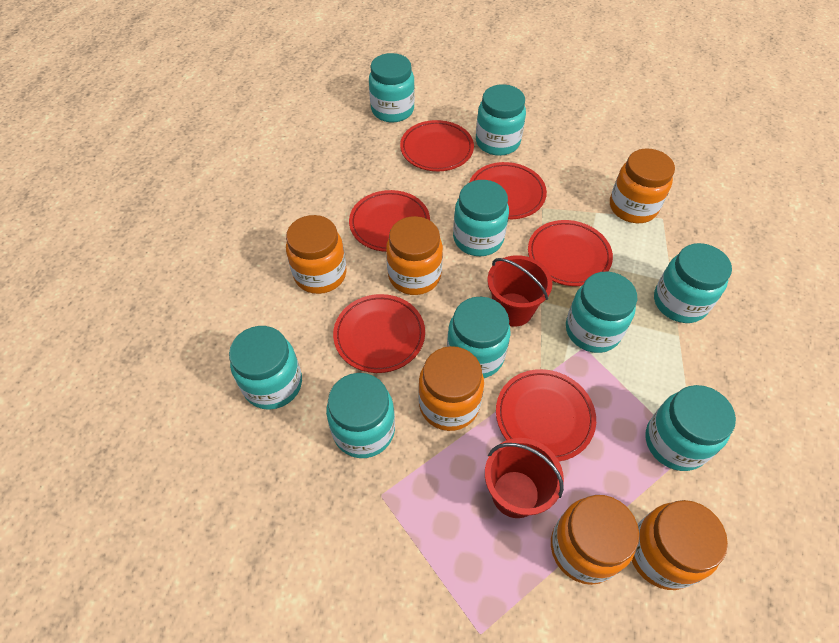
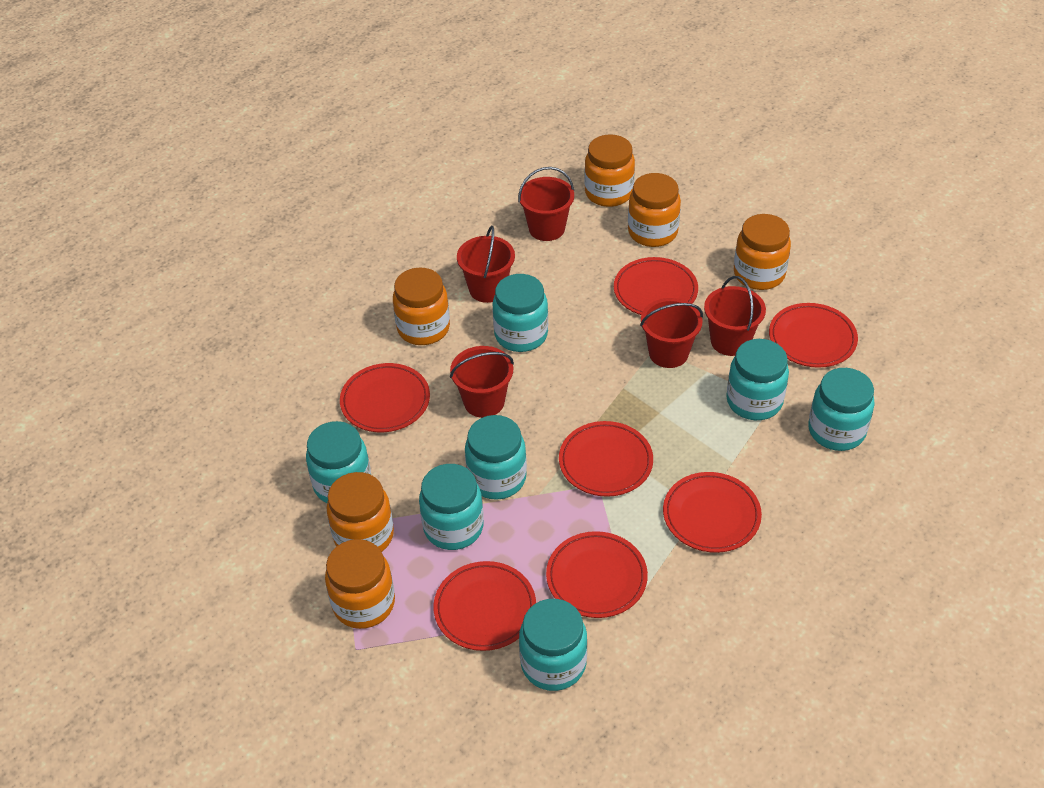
red bucket: [485,438,564,518] [487,255,553,327] = 2 -> [450,346,514,418] [457,226,515,303] [518,167,574,241] [640,298,703,368] [704,276,766,356] = 5
red plate: [333,294,425,373] [349,190,430,252] [400,120,474,171] [469,162,547,219] [496,369,596,461] [528,220,613,286] = 6 -> [340,363,430,432] [433,561,536,651] [546,531,648,618] [559,421,653,497] [614,257,698,315] [663,472,762,553] [769,303,858,368] = 7
turquoise jar: [229,326,302,410] [326,373,395,458] [369,53,415,122] [447,297,511,378] [453,180,509,256] [476,84,526,156] [566,272,637,353] [646,385,736,471] [654,243,732,323] = 9 -> [306,421,371,503] [419,464,484,550] [465,415,527,500] [492,274,548,352] [519,599,587,691] [726,339,789,420] [808,368,875,451] = 7

